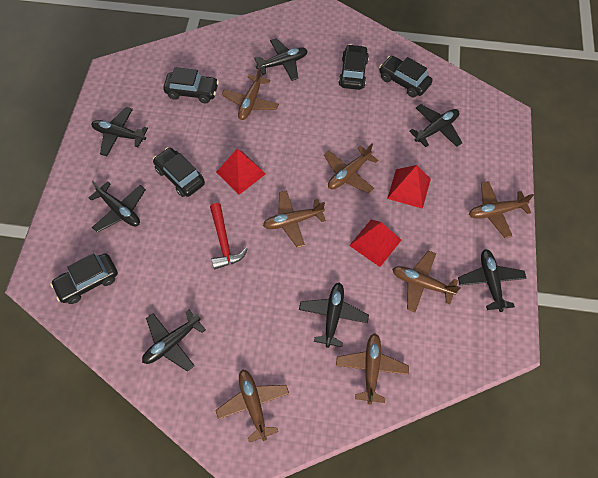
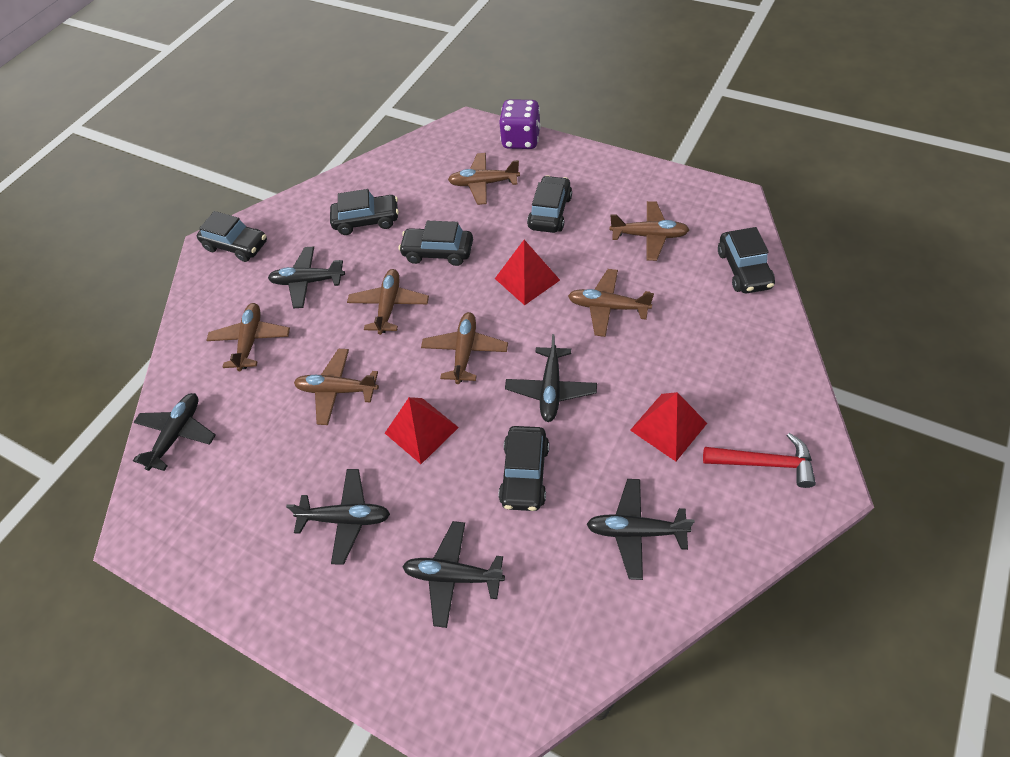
black car: [50,253,118,304] [153,147,205,197] [163,67,219,103] [339,44,369,90] [379,56,433,98] = 5 -> [197,211,267,262] [330,189,399,235] [399,221,473,266] [498,426,549,511] [527,175,572,233] [718,227,775,293] = 6
black plane: [89,181,146,233] [91,107,148,156] [142,310,206,372] [254,38,308,81] [299,282,369,348] [409,104,463,147] [458,249,527,312] = 7 -> [133,393,216,471] [268,246,345,308] [286,469,390,564] [402,521,505,628] [505,334,597,422] [586,479,695,580] = 6
purple dice: none = 0 -> [499,99,541,149] = 1

